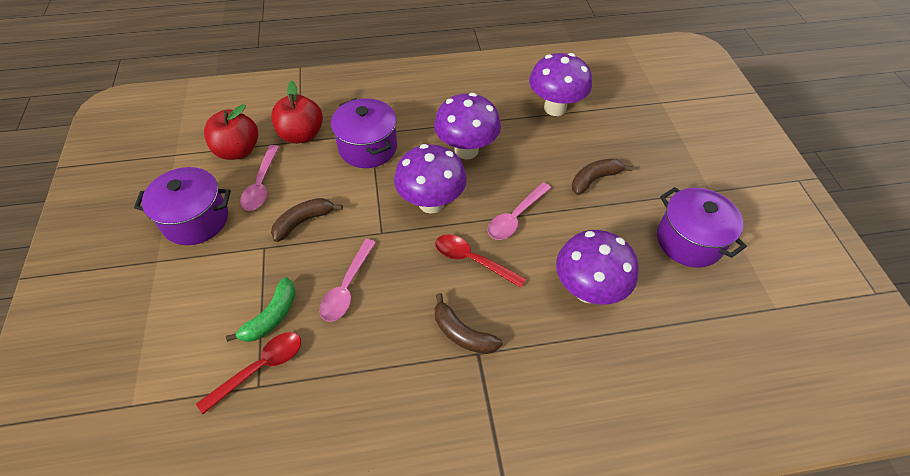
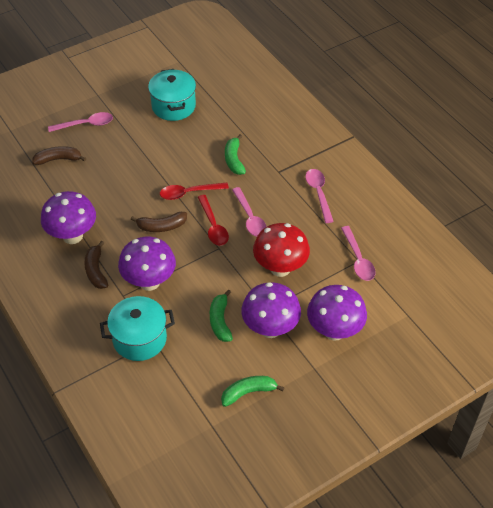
green banana: [226,277,296,342] = 1 -> [210,290,233,342] [221,376,285,407] [225,134,246,175] = 3
pink spoon: [240,145,279,211] [319,239,376,322] [488,182,551,240] = 3 -> [48,112,113,132] [232,187,267,236] [305,169,334,223] [341,226,376,281] = 4
purple pot: [134,167,231,245] [331,98,397,168] [657,187,747,268] = 3 -> none = 0
red apple: [204,104,258,160] [271,81,323,143] = 2 -> none = 0
red mushroom: none = 0 -> [253,223,310,277] = 1
turquoise pot: none = 0 -> [100,296,175,361] [148,69,196,121] = 2

